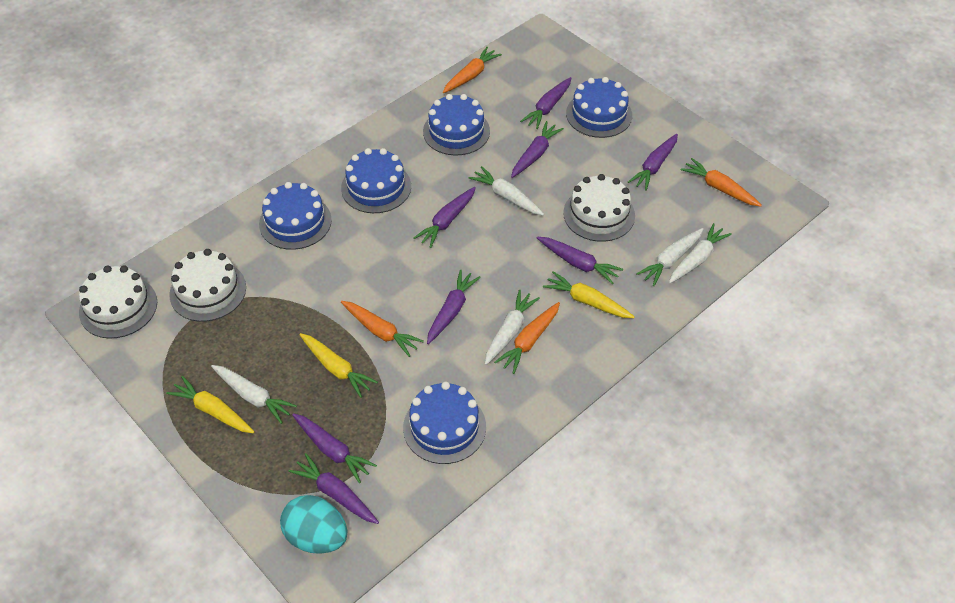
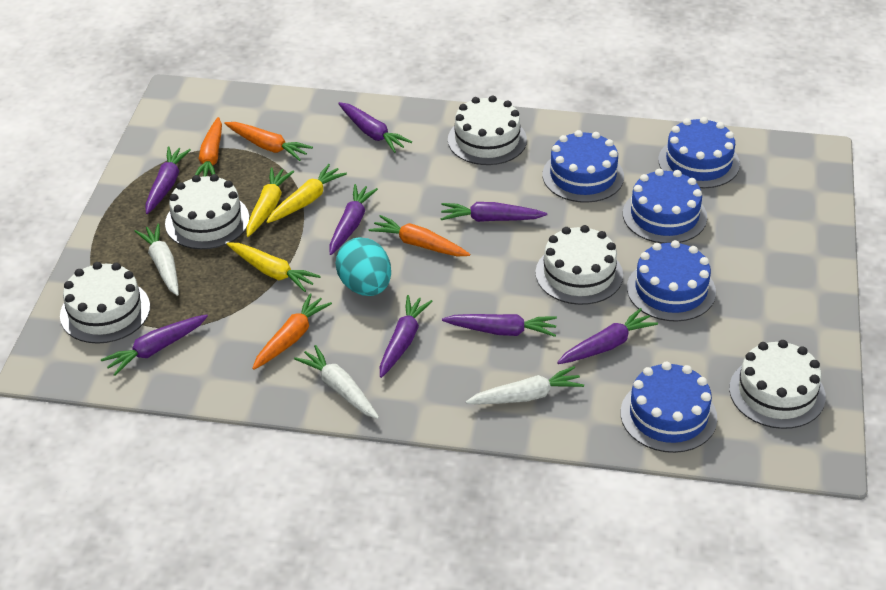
white cake: [79,265,157,339] [169,249,246,322] [563,174,635,242] = 3 -> [60,262,150,344] [165,174,249,249] [448,96,527,165] [535,225,623,305] [729,340,826,429] = 5
white carrot: [211,365,297,424] [468,166,544,216] [485,289,540,365] [636,228,703,286] [669,223,732,284] = 5 -> [134,223,179,296] [294,345,379,419] [466,366,584,404] = 3

